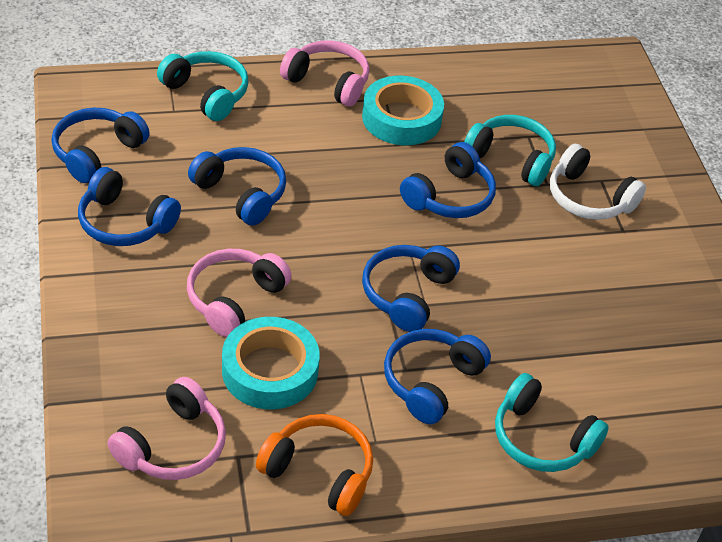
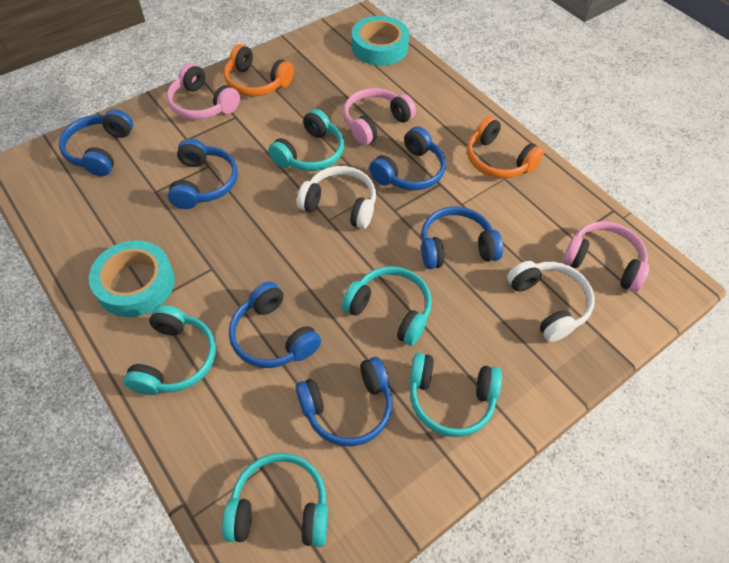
orange headphones: [256,414,373,516] = 1 -> [224,44,294,97] [467,116,544,178] = 2
turquoise headphones: [157,51,249,121] [464,115,556,186] [495,373,609,472] = 3 -> [123,305,216,395] [222,453,328,547] [268,109,344,171] [342,266,432,346] [409,353,502,437] = 5
white headphones: [550,144,646,220] = 1 -> [297,166,376,229] [507,261,595,342] = 2

